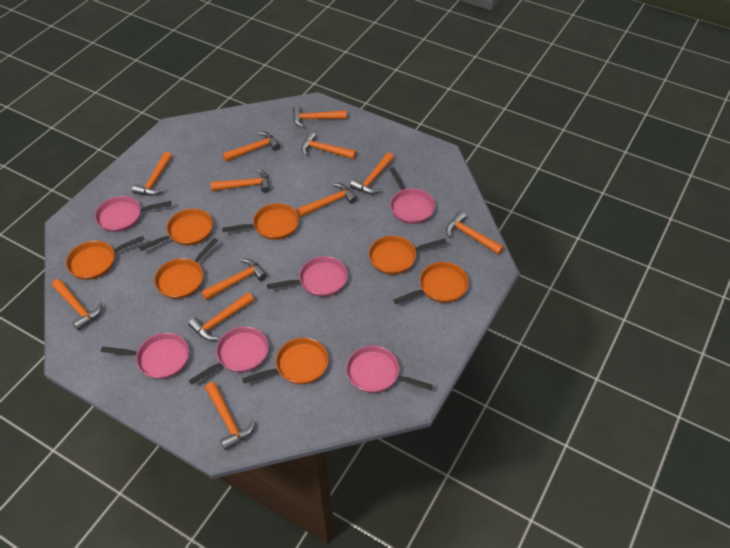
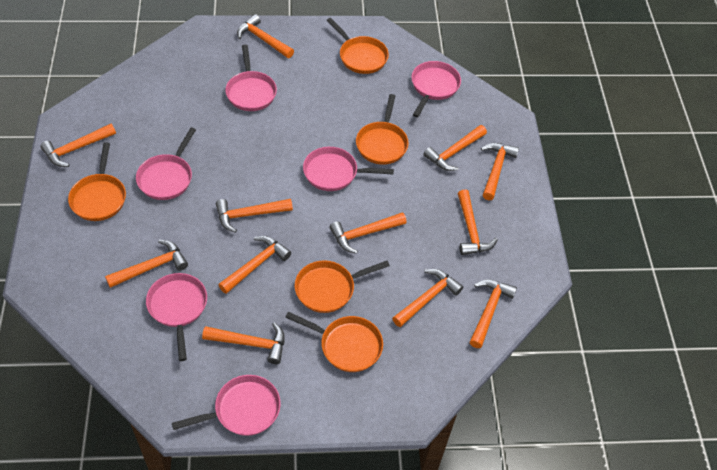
orange pan: [66,236,145,280] [139,209,213,251] [154,238,218,299] [222,203,299,240] [242,338,328,384] [369,236,446,275] [393,262,469,304] = 7 -> [68,142,126,221] [285,312,383,372] [295,260,390,313] [326,18,389,74] [356,94,409,165] = 5

